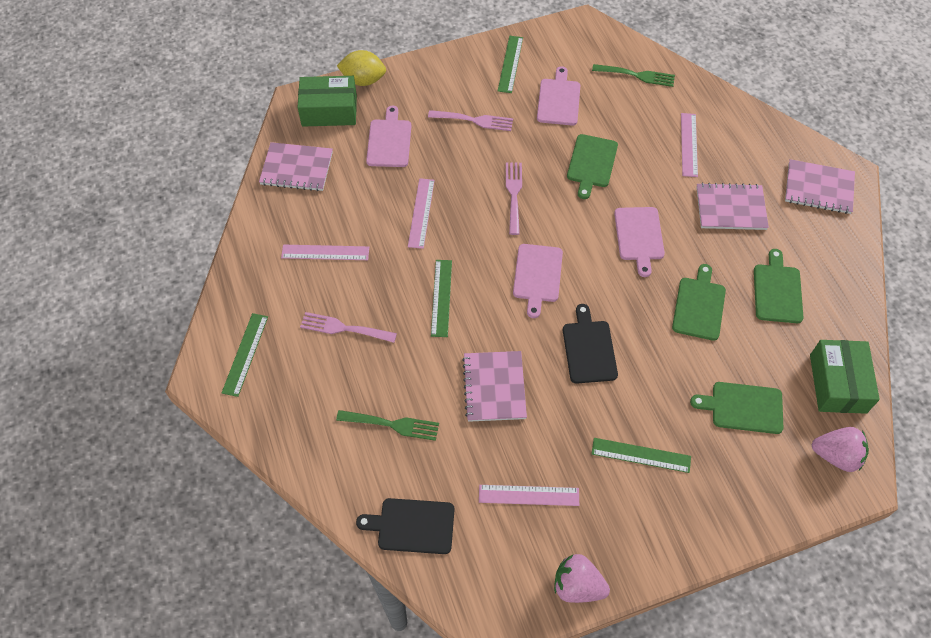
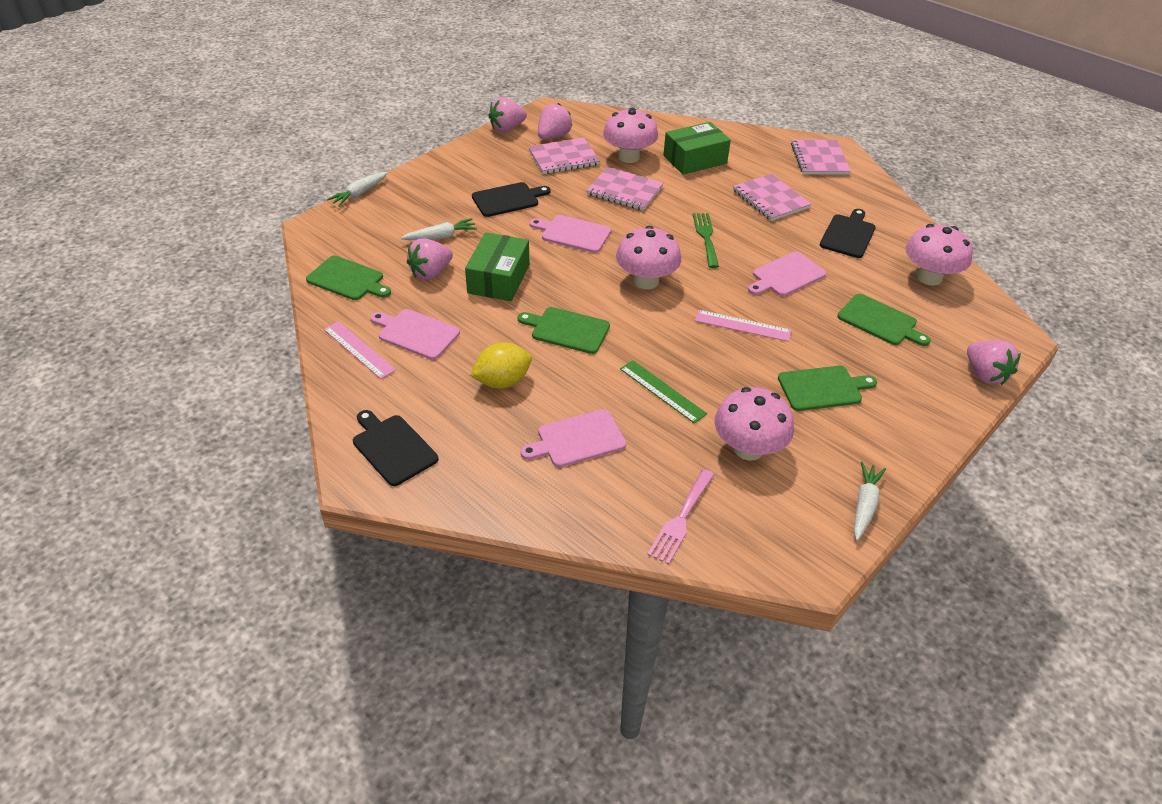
black cutting board: [356,498,455,554] [563,304,618,384] = 2 -> [353,410,438,486] [472,182,551,217] [820,209,876,258] = 3
green fork: [336,410,439,441] [592,64,675,87] = 2 -> [693,213,719,268] = 1
green ruler: [222,313,268,397] [431,260,452,337] [498,36,523,93] [592,438,691,473] = 4 -> [620,360,707,424] = 1
pink fork: [300,312,397,343] [428,110,513,131] [506,162,522,235] = 3 -> [647,469,715,565] = 1
pink mushroom: none = 0 -> [603,108,658,163] [616,226,681,289] [715,387,794,461] [905,224,973,285] = 4
pink ruler: [281,245,369,260] [408,178,435,249] [479,485,579,506] [681,113,698,177] = 4 -> [324,321,396,379] [695,310,791,342] = 2
pink strawberry: [554,554,610,603] [812,427,869,472] = 2 -> [407,238,453,280] [488,97,527,132] [538,103,573,140] [967,340,1021,385] = 4
white carrot: none = 0 -> [327,172,387,207] [401,218,477,240] [854,461,886,541] = 3

